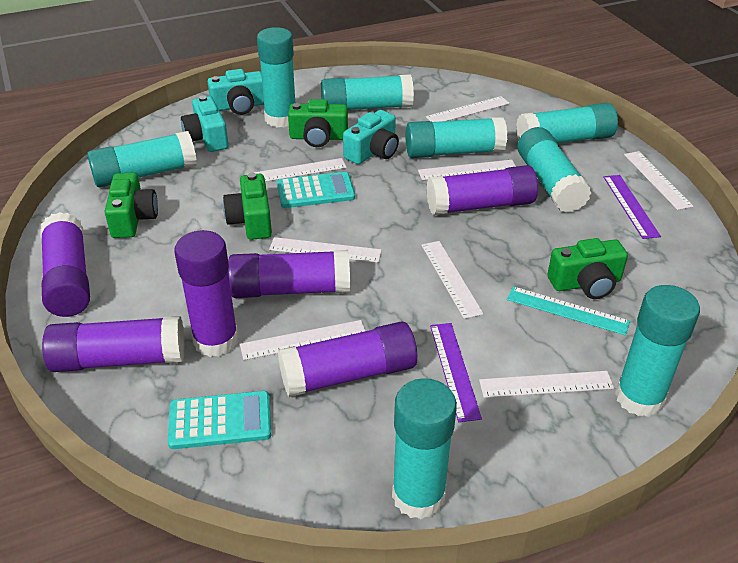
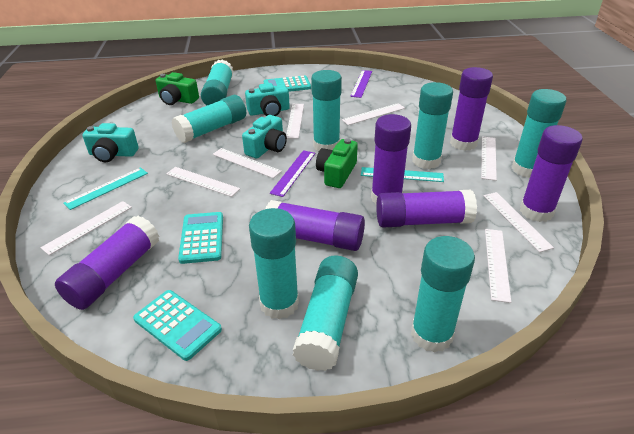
green camera: [105,173,158,238] [223,173,272,240] [288,99,348,147] [547,238,628,299] = 4 -> [156,72,199,105] [316,138,358,188] = 2
turquoise calculator: [168,391,271,449] [277,172,355,208] = 2 -> [133,290,222,361] [178,212,223,264] [264,76,311,92] = 3
turquoise ruler: [507,286,630,335] = 1 -> [64,167,148,210] [361,167,444,182] = 2

